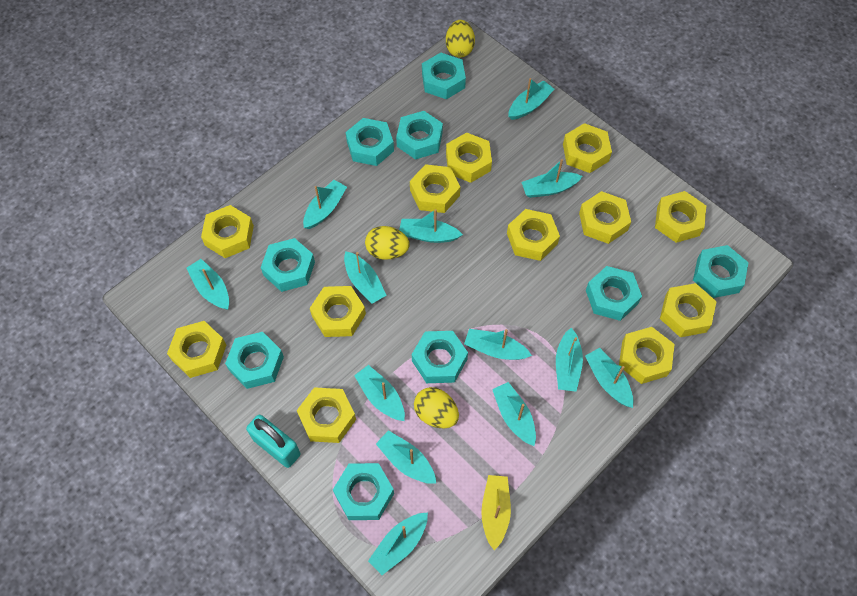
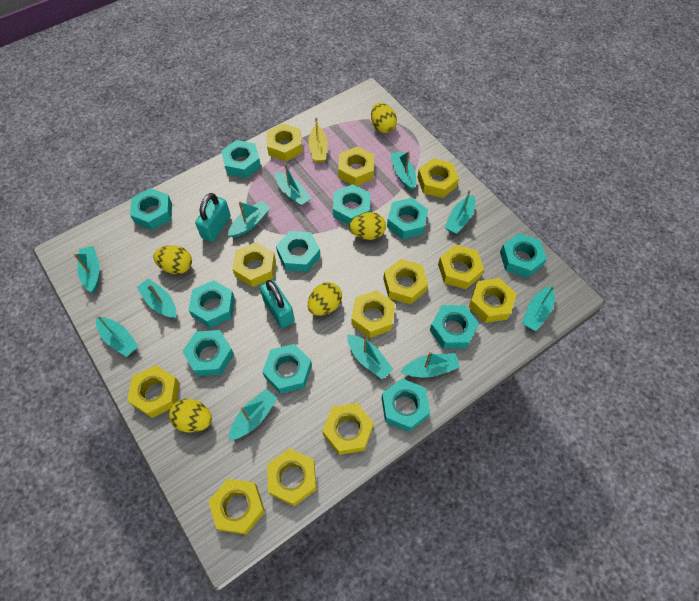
turquoise boat: [187,259,229,310] [303,180,347,229] [344,251,387,304] [354,365,405,421] [368,512,428,575] [376,430,436,484] [399,209,463,243] [464,329,532,360] [492,382,536,446] [508,78,554,120] [521,159,582,198] [556,328,583,392] [585,348,633,408] = 13 -> [74,246,100,293] [96,316,138,357] [137,278,176,318] [228,201,270,238] [229,389,278,441] [275,164,311,206] [347,334,394,380] [390,151,416,191] [400,352,460,378] [444,190,475,234] [522,286,555,331] = 11
turquoise nut: [225,332,284,389] [261,238,315,292] [333,463,394,520] [346,118,394,166] [396,111,443,160] [412,331,468,383] [422,53,466,99] [586,266,642,321] [693,245,749,298] = 9 -> [130,188,172,230] [182,330,234,376] [189,280,235,328] [221,140,261,178] [262,344,312,394] [276,231,321,272] [333,184,370,226] [382,379,430,432] [387,198,428,239] [430,305,479,349] [500,233,547,278] = 11
turquoise padlock: [246,415,301,468] = 1 -> [195,193,231,242] [260,280,295,328] = 2
yellow egg: [365,226,410,260] [414,387,459,428] [446,20,475,57] = 3 -> [153,245,192,274] [169,399,212,433] [308,282,342,316] [349,212,386,240] [371,103,397,133] = 5

